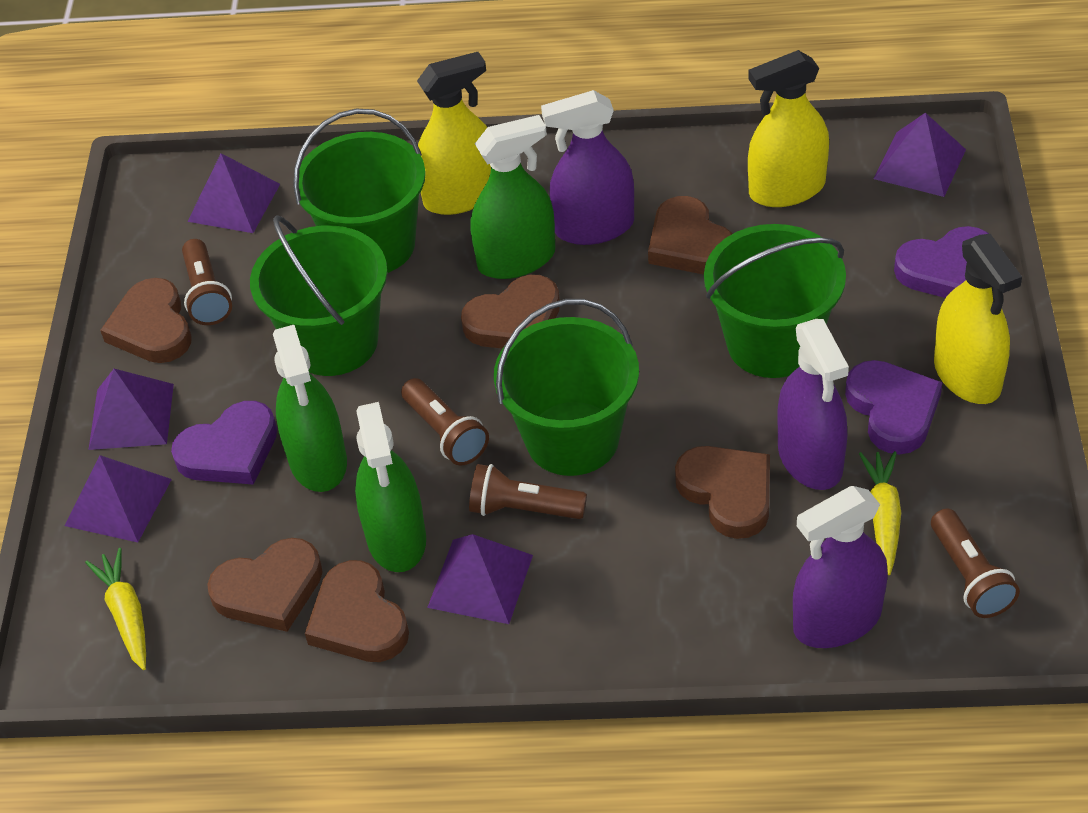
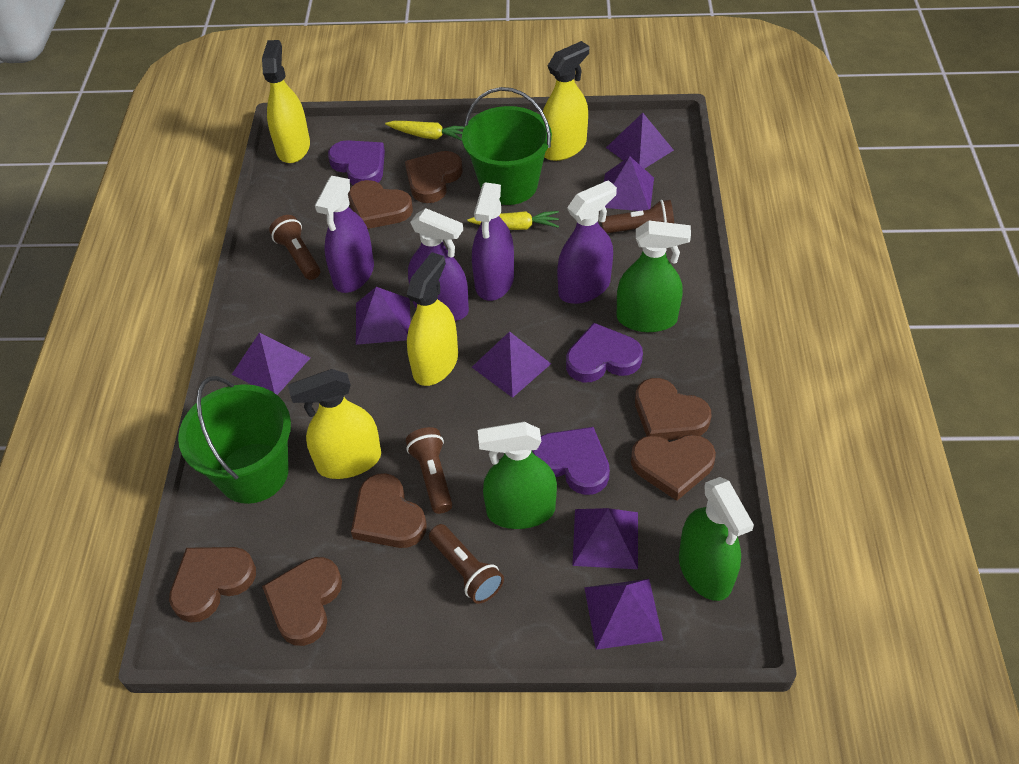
brown heart: [100,278,191,363] [207,538,322,632] [305,560,409,662] [461,275,560,349] [648,196,733,275] [675,446,770,539] = 6 -> [169,547,256,622] [262,557,342,646] [348,180,413,229] [351,473,427,548] [405,151,463,203] [631,435,716,501] [635,378,712,440] = 7
green bucket: [250,215,387,376] [293,109,426,273] [494,299,639,476] [704,224,846,378] = 4 -> [178,376,291,504] [462,87,552,205] = 2
purple pyramid: [65,455,172,543] [89,369,174,450] [187,153,280,233] [427,534,533,624] [874,113,966,197] = 5 -> [232,332,310,395] [356,287,411,345] [472,331,551,398] [572,508,638,569] [584,579,663,650] [604,156,654,211] [606,113,674,169] = 7
purple spray bottle: [541,90,634,245] [777,319,849,490] [793,486,888,648] = 3 -> [315,176,374,293] [408,208,469,321] [472,182,514,301] [557,180,617,304] = 4
yellow spray bottle: [417,52,491,215] [748,50,829,207] [934,234,1022,404] = 3 -> [262,40,310,163] [288,369,381,479] [407,252,458,386] [543,41,589,161] = 4

